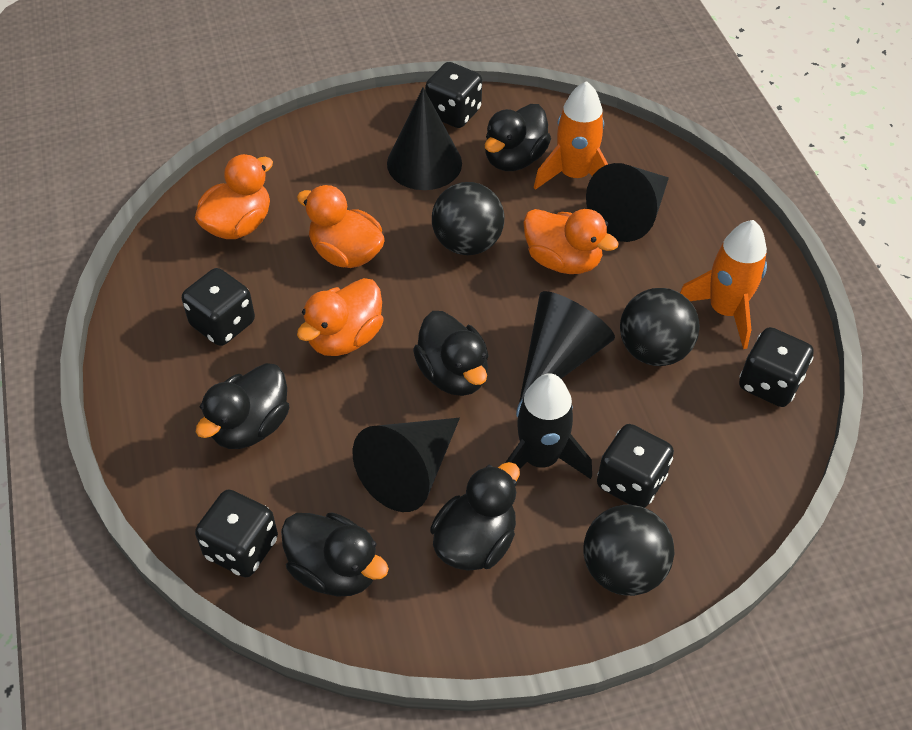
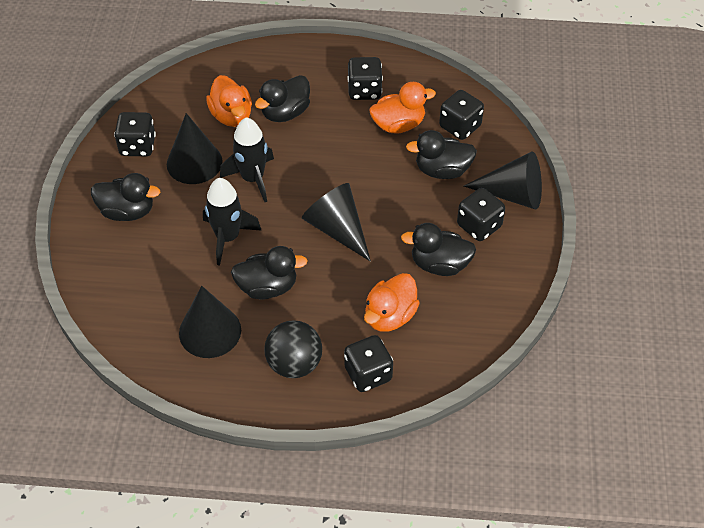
black ball: [432,182,504,255] [584,505,675,596] [620,288,700,366] = 3 -> [264,320,322,378] = 1
black rocket: [505,373,592,479] = 1 -> [203,178,262,265] [220,117,274,202] = 2
orange duck: [195,154,273,239] [297,185,385,268] [297,278,384,356] [523,209,619,274] = 4 -> [206,75,252,127] [364,273,420,332] [369,82,436,134] = 3
orange rocket: [534,81,608,190] [680,220,767,349] = 2 -> none = 0

